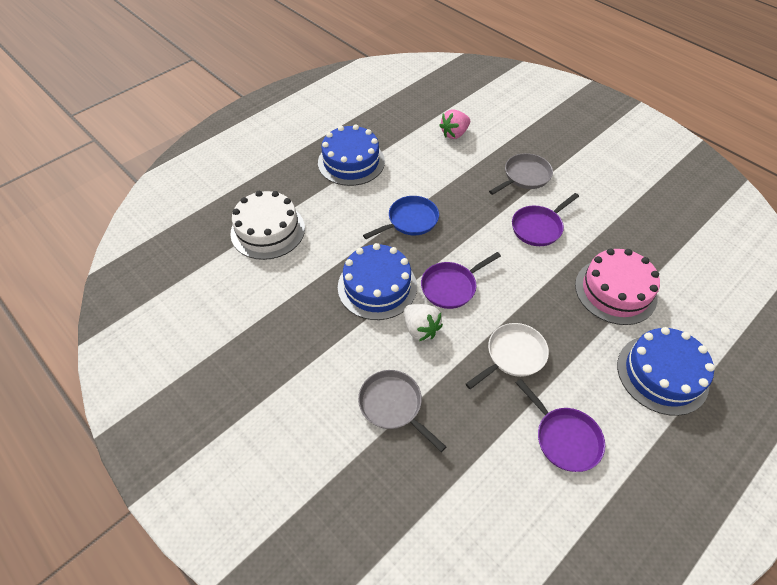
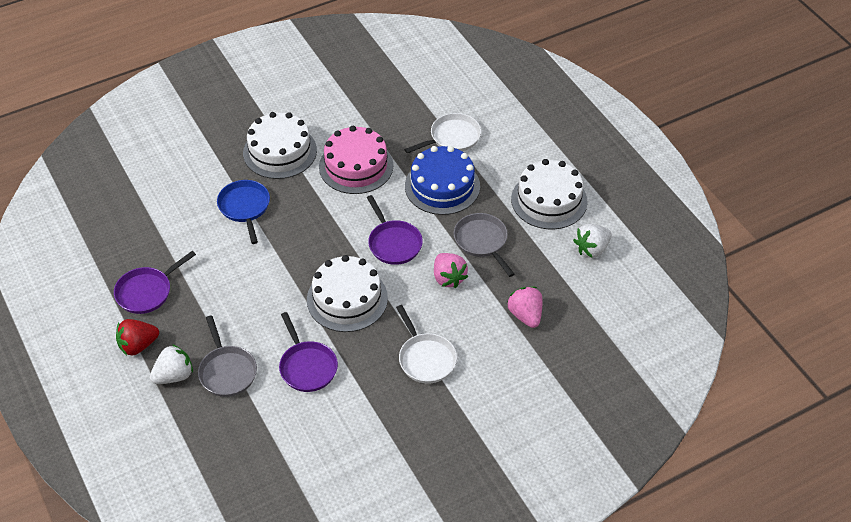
blue cake: [318,124,385,186] [338,243,417,320] [617,327,715,416] = 3 -> [405,146,480,215] = 1
pink strawberry: [439,110,470,139] = 1 -> [434,253,468,288] [507,287,542,328] = 2
red strawberry: none = 0 -> [116,319,159,356] = 1
white cake: [230,191,305,260] = 1 -> [243,112,317,179] [307,255,388,332] [511,159,588,229] = 3
white pan: [466,323,549,389] = 1 -> [396,305,457,383] [404,113,481,153] = 2
white strawberry: [404,304,443,341] = 1 -> [150,344,193,384] [573,224,612,258] = 2

